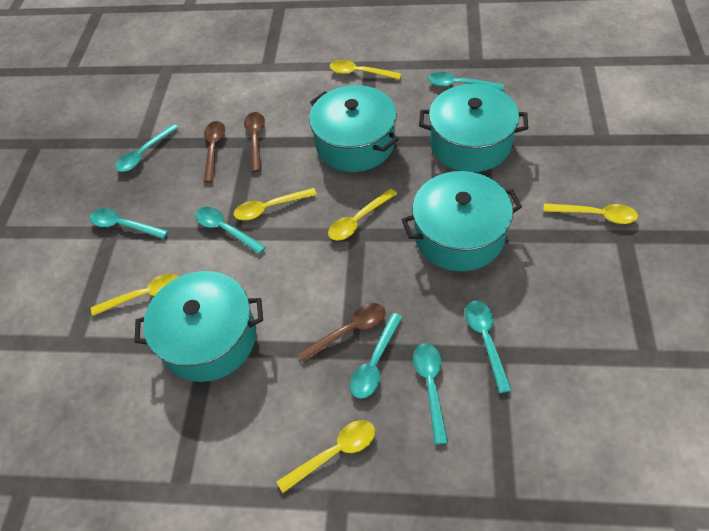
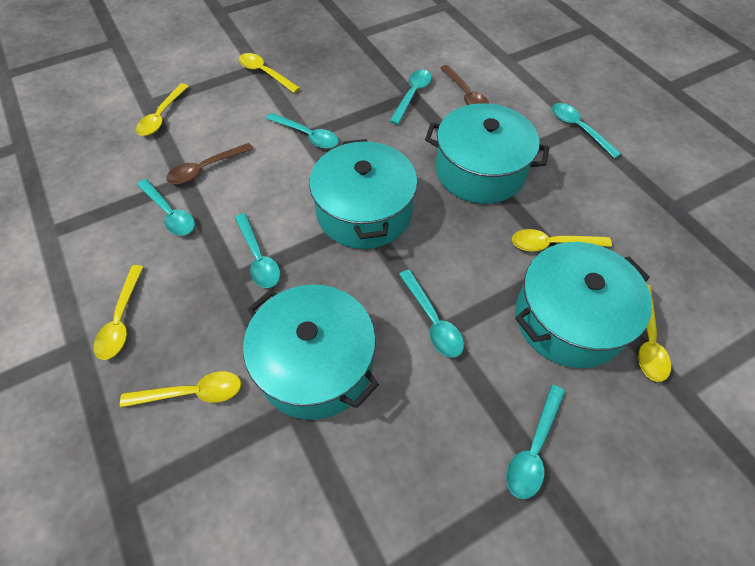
brown spoon: [203,121,225,183] [244,112,265,172] [298,303,385,363] = 3 -> [166,143,253,184] [440,65,489,105] = 2

